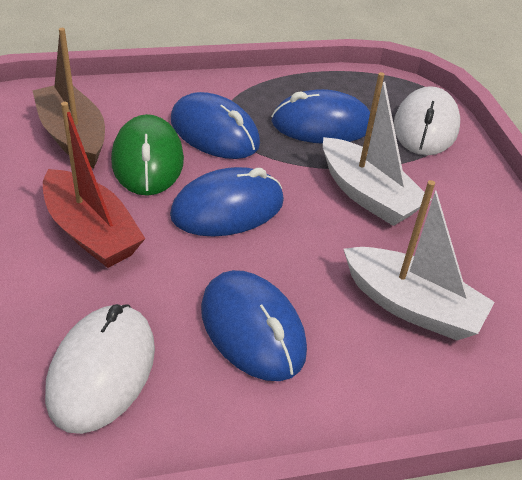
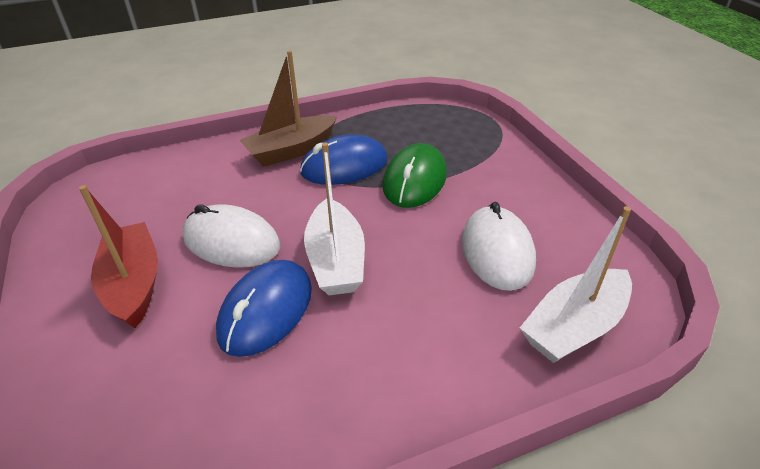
blue mouse: [170,167,284,237] [171,92,260,159] [201,270,307,381] [271,89,370,144] = 4 -> [216,260,312,357] [300,135,388,185] = 2

